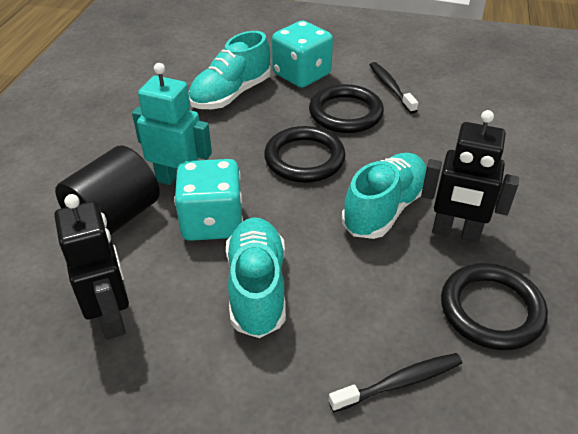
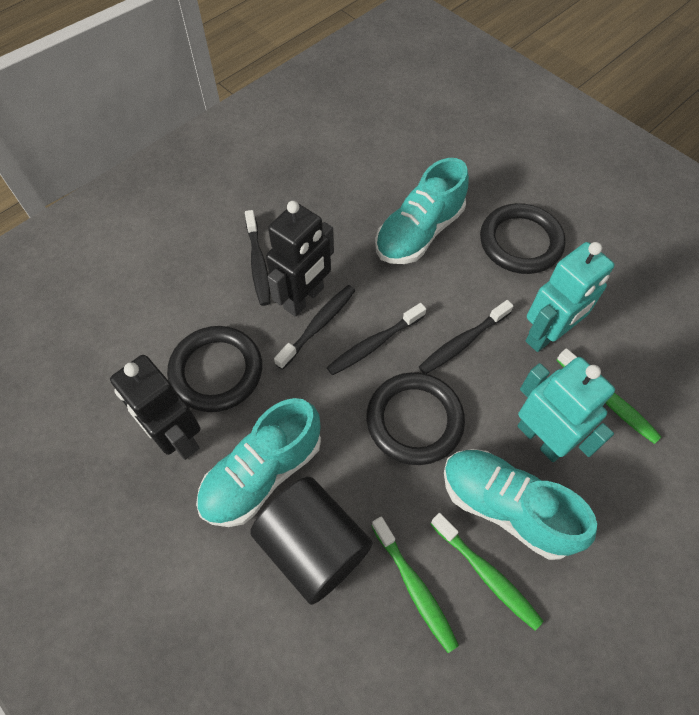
black toothbrush: [329,353,462,412] [370,62,418,114] = 2 -> [245,210,270,306] [274,285,355,370] [326,303,426,375] [419,300,513,374] = 4
green toothbrush: none = 0 -> [372,517,459,653] [431,513,543,630] [557,348,662,444] = 3
turquoise dice: [174,159,243,241] [272,20,333,88] = 2 -> none = 0
turquoise robot: [132,63,212,185] = 1 -> [517,357,615,462] [525,242,615,352] = 2

